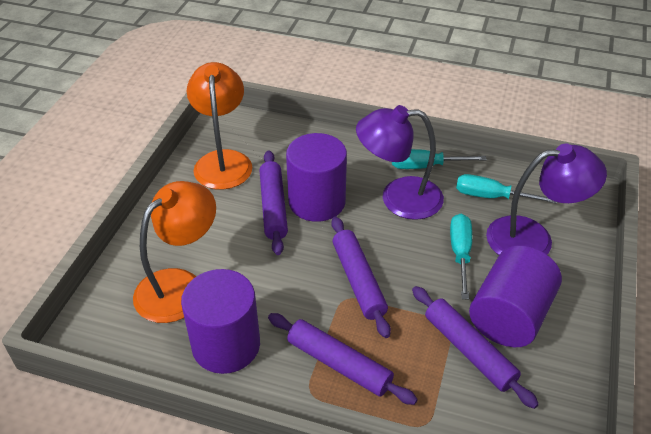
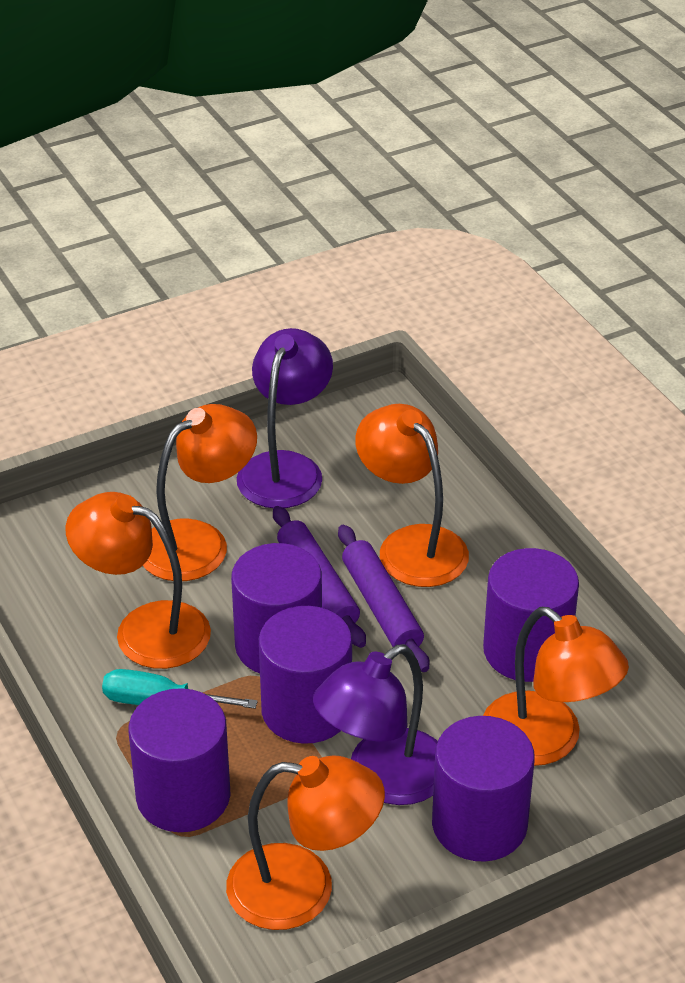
orange lamp: [133,181,216,323] [187,62,252,190] = 2 -> [66,492,211,669] [143,404,257,581] [226,755,385,930] [355,404,469,587] [483,607,629,766] = 5
purple cylinder: [181,269,260,374] [286,133,347,222] [469,245,562,347] = 3 -> [129,688,230,832] [231,543,322,673] [259,606,352,744] [432,716,535,862] [483,548,579,682] = 5
purple rolling pin: [259,150,288,255] [268,313,418,405] [331,217,391,338] [412,286,539,409] = 4 -> [273,506,366,648] [338,525,429,672] = 2
turquoise screwdriver: [392,149,487,169] [450,214,472,300] [456,174,557,204] = 3 -> [102,669,258,709] = 1

